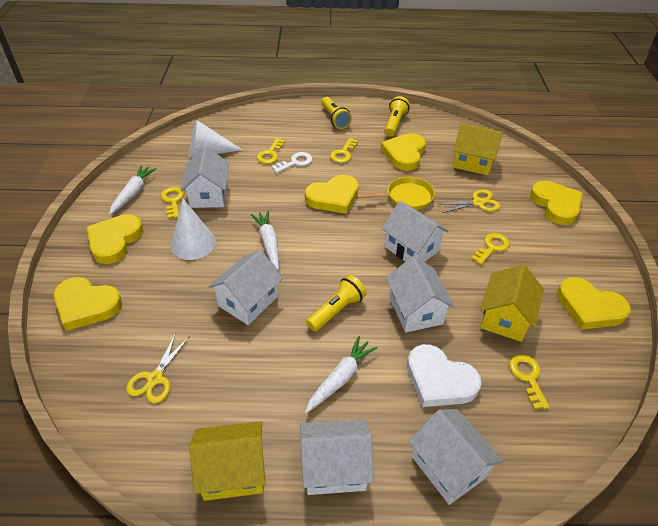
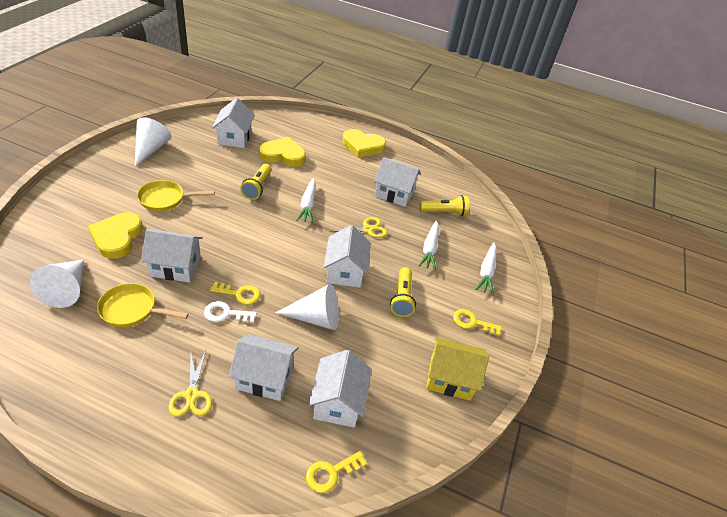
white cone: [171,199,216,260] [189,120,242,158] = 2 -> [30,260,84,308] [135,117,172,167] [275,284,339,330] = 3
white heart: [407,344,482,407] = 1 -> none = 0
yellow heart: [54,277,122,331] [87,214,143,264] [305,175,359,214] [381,133,426,171] [530,181,583,225] [557,277,631,330] = 6 -> [88,212,143,259] [259,137,306,167] [342,129,386,158] = 3
yellow house: [189,421,266,501] [453,123,503,175] [480,264,544,342] = 3 -> [426,337,489,401] = 1
yellow key: [161,187,184,219] [257,138,285,164] [330,138,358,163] [471,233,510,265] [509,355,549,410] = 5 -> [210,282,261,305] [306,451,367,493] [453,309,502,336] = 3
yellow pan: [356,177,435,210] = 1 -> [97,283,189,327] [137,180,215,211] = 2

